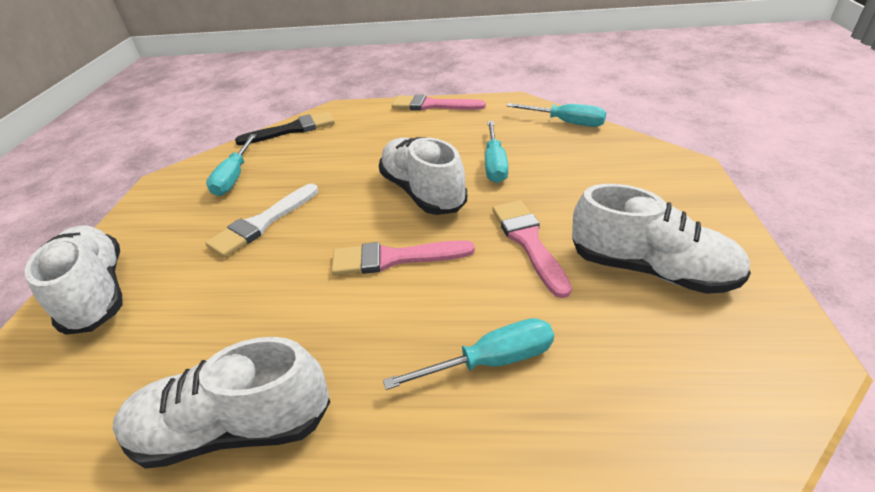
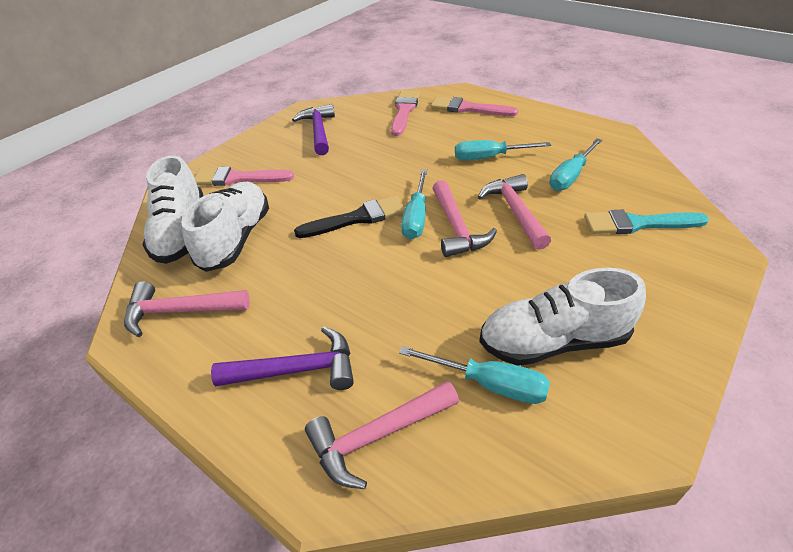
pink hammer: none = 0 -> [124,281,250,337] [305,381,459,489] [432,180,497,257] [478,174,551,250] = 4
purple hammer: none = 0 -> [211,326,354,390] [292,104,335,155] = 2
turquoise brush: none = 0 -> [584,210,709,234] = 1
white brush: [205,184,318,258] = 1 -> none = 0
white shoe: [25,225,123,335] [113,337,330,469] [379,137,467,215] [572,184,751,294] = 4 -> [143,155,203,264] [181,182,269,272] [479,268,646,366] = 3

